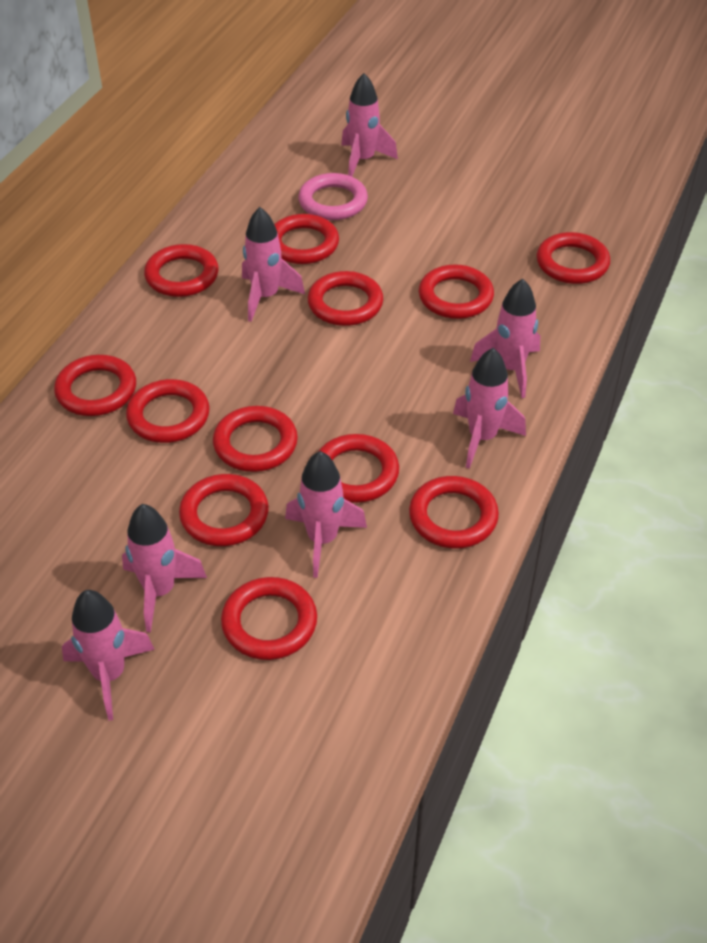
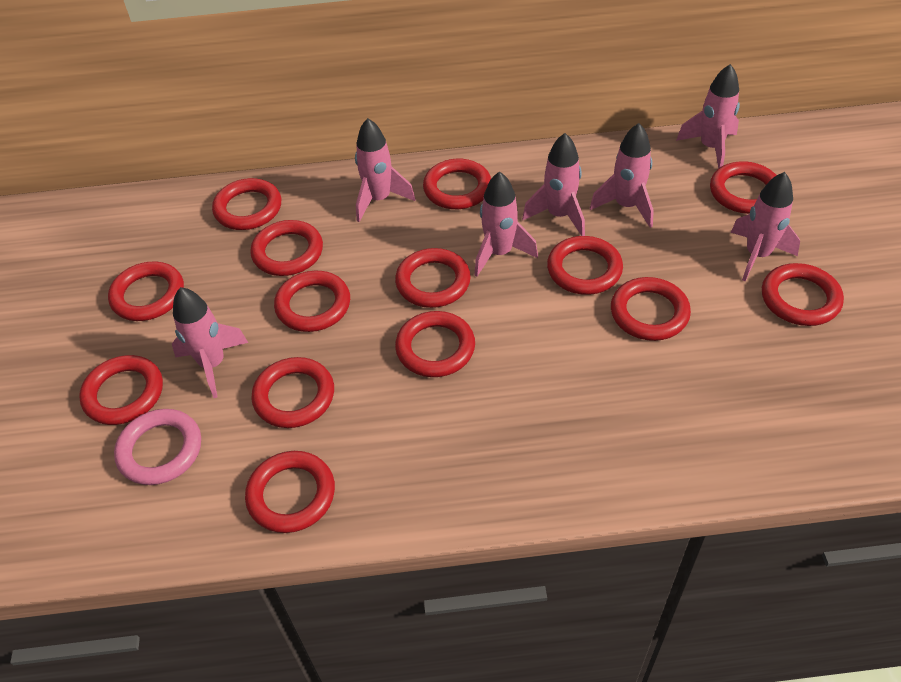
red ring: [54,355,136,416] [126,379,210,443] [144,244,219,297] [179,474,269,546] [213,406,298,472] [221,577,317,660] [274,214,339,264] [308,271,383,326] [318,434,399,503] [409,476,499,549] [419,264,494,319] [537,232,610,284] = 12 -> [79,355,163,425] [108,261,184,321] [212,178,281,230] [245,451,335,533] [250,220,323,276] [251,357,334,428] [274,271,350,332] [395,248,471,308] [395,311,475,377] [423,159,491,209] [547,236,623,295] [611,277,691,341] [710,161,776,214] [762,263,844,326] = 14

